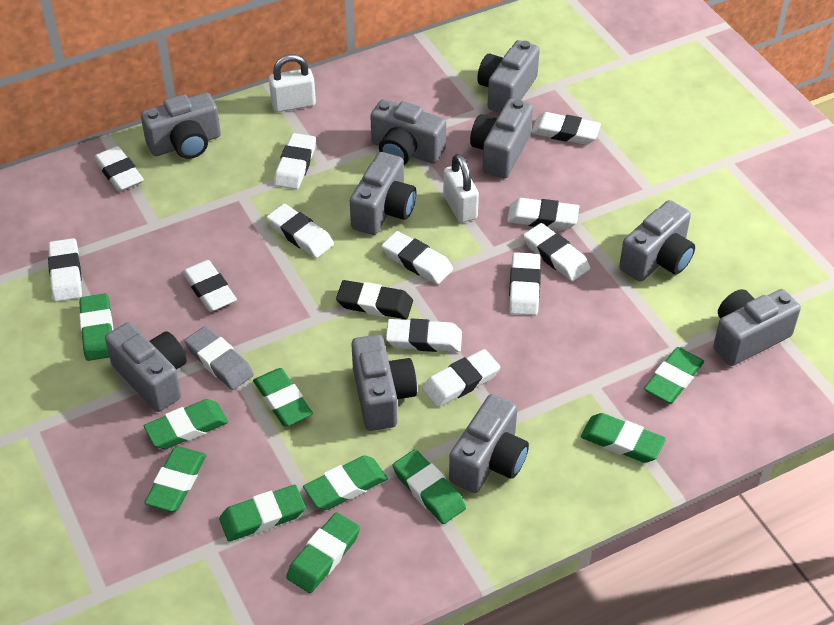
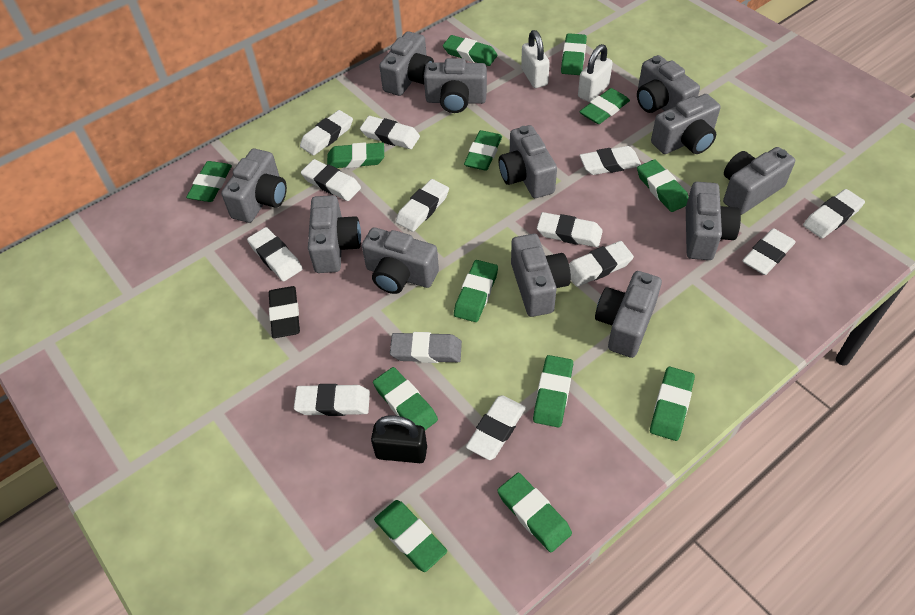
black padlock: none = 0 -> [371,415,427,463] = 1
green eraser: [79,294,114,361] [144,399,228,449] [144,447,206,512] [219,485,305,541] [253,368,313,427] [286,512,360,593] [303,456,388,510] [393,450,466,524] [581,413,666,463] [644,347,704,404] = 10 -> [186,161,232,202] [327,142,384,168] [373,367,438,430] [374,500,447,572] [443,35,497,66] [454,260,498,322] [464,130,502,171] [497,473,572,552] [533,355,573,428] [561,33,587,75] [579,88,630,124] [637,159,688,212] [650,367,695,441] = 13
grey camera: [105,322,187,412] [141,93,221,159] [350,152,416,235] [351,335,417,431] [371,99,446,165] [449,394,529,493] [470,99,533,178] [477,40,540,113] [619,200,695,282] [713,289,801,366] = 10 -> [221,149,287,223] [308,195,361,273] [362,227,439,294] [379,31,434,96] [424,58,487,113] [499,125,557,198] [511,234,571,317] [595,271,662,358] [637,55,700,113] [651,94,720,154] [686,182,741,260] [723,147,795,215] = 12

